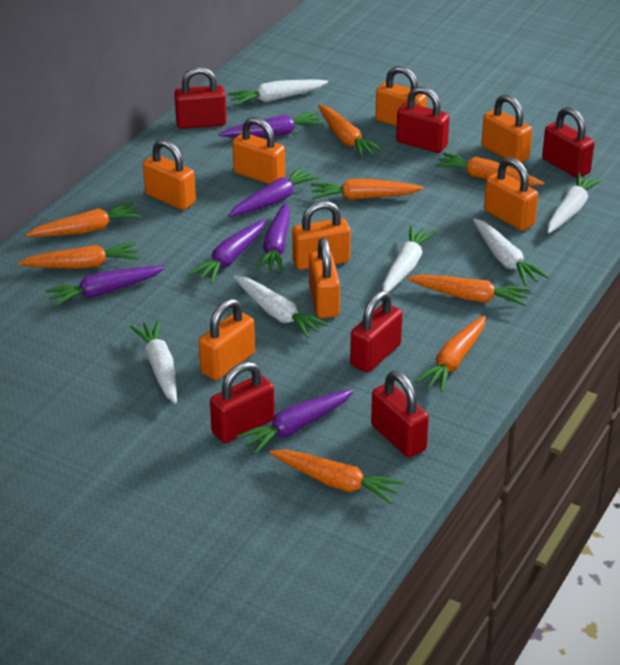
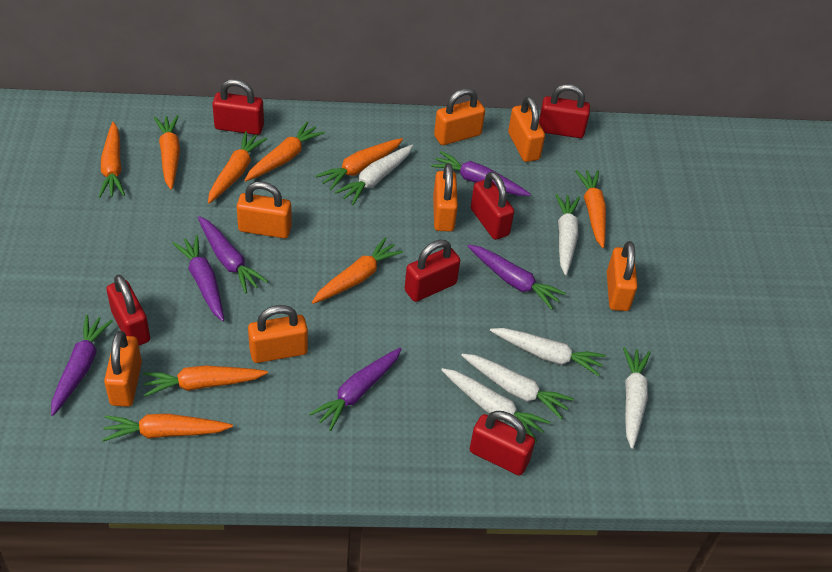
orange carrot: [18,242,139,269] [25,202,141,237] [269,450,404,504] [311,179,424,200] [318,105,383,158] [407,275,530,306] [415,315,486,392] [435,152,544,186] = 8 -> [99,122,125,198] [102,414,233,441] [143,365,268,397] [154,115,180,190] [208,131,267,203] [245,121,325,181] [312,237,403,304] [316,138,403,190] [575,170,606,248] = 9
orange padlock: [143,139,196,210] [199,299,255,380] [232,117,285,184] [292,201,351,270] [309,238,340,318] [375,66,427,126] [481,94,532,163] [484,157,538,231] = 8 -> [104,331,142,407] [237,181,292,238] [248,305,308,363] [433,163,458,231] [434,88,485,145] [508,96,545,162] [607,241,637,311] = 7

